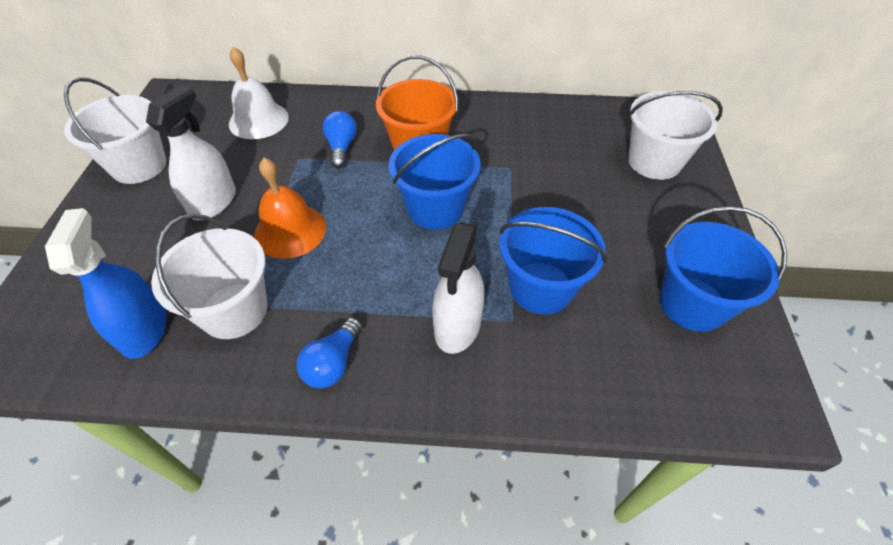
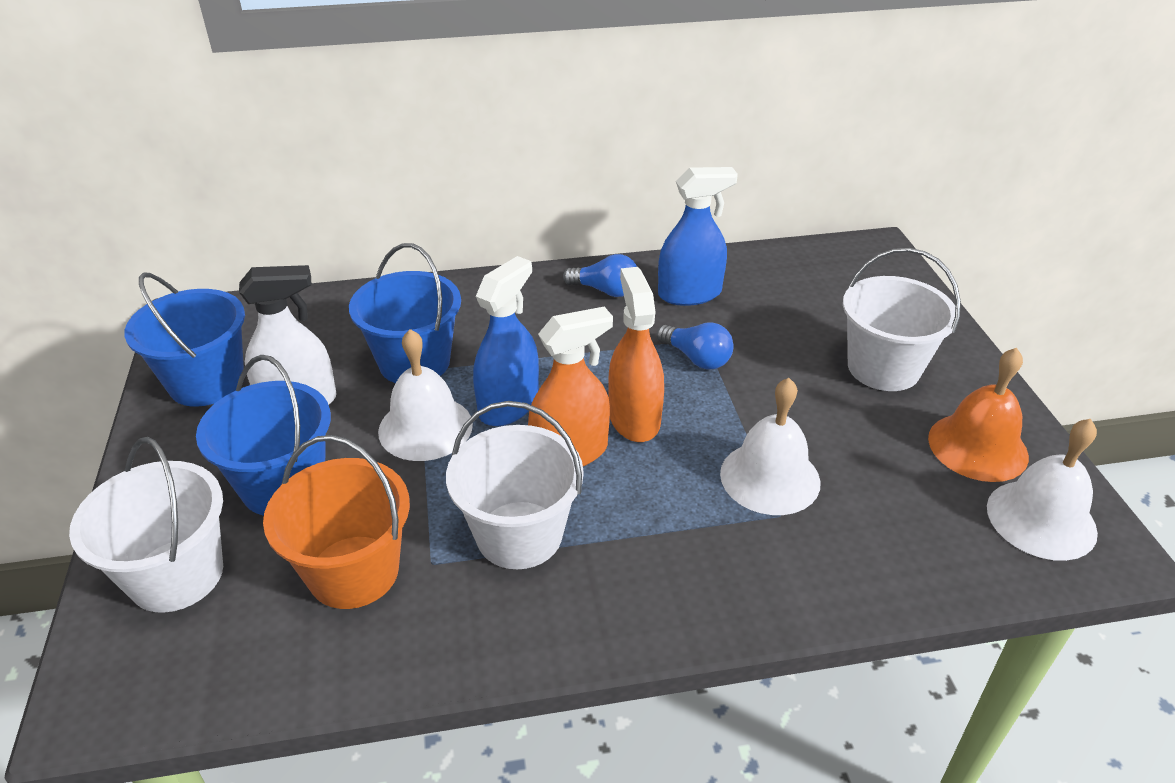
blue spray bottle: [45,208,167,359] = 1 -> [473,256,539,426] [658,167,738,306] = 2
orange spray bottle: none = 0 -> [528,306,613,466] [608,267,664,442] = 2
white bell: [229,47,289,139] = 1 -> [378,329,473,461] [720,378,821,515] [987,419,1098,561] = 3
white spray bottle: [146,85,236,220] [432,223,484,354] = 2 -> [239,265,337,405] = 1

